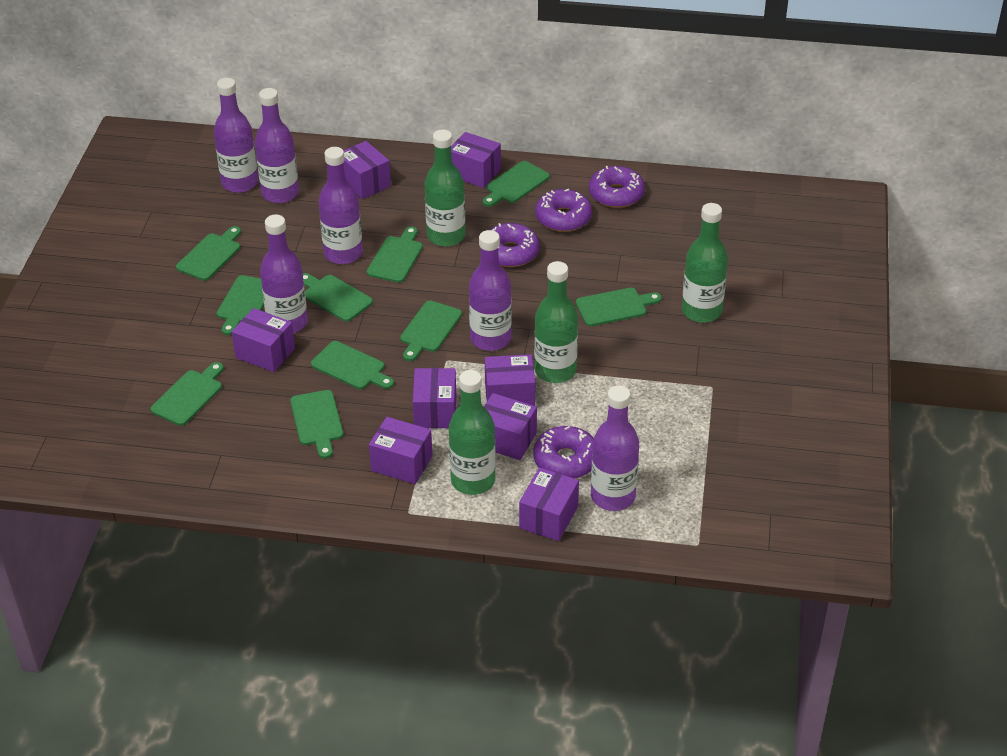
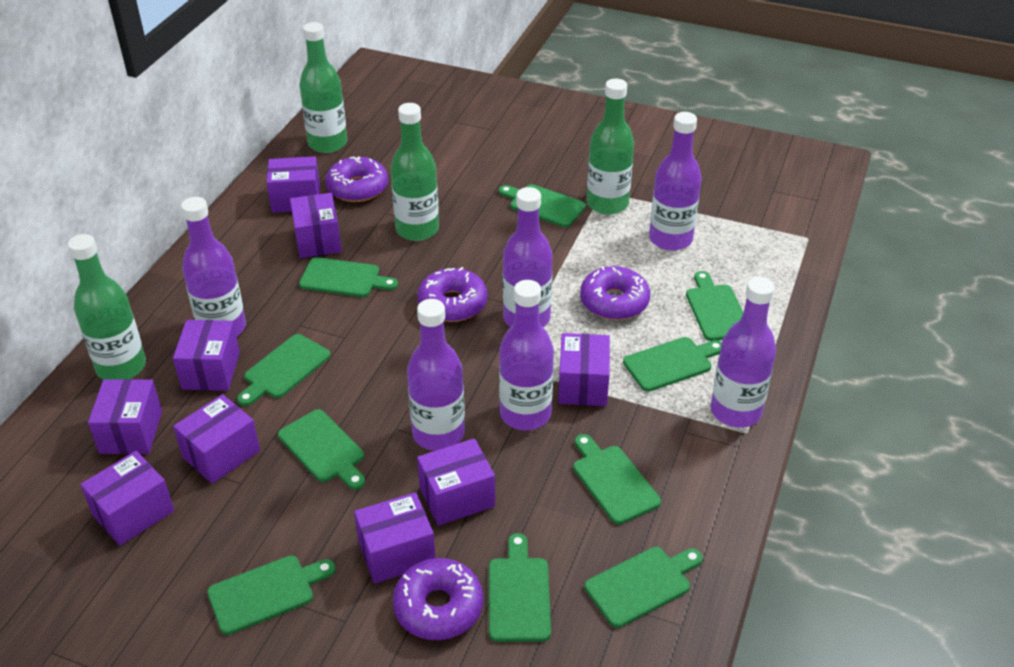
purple box: [232,308,295,372] [343,141,391,199] [369,417,433,484] [413,368,456,428] [451,132,501,188] [484,393,537,460] [485,354,535,406] [519,468,579,541] = 8 -> [80,451,174,546] [88,379,162,454] [173,320,240,391] [173,394,260,484] [266,156,320,213] [290,193,342,258] [354,492,435,584] [417,438,495,526] [558,333,610,406] = 9

